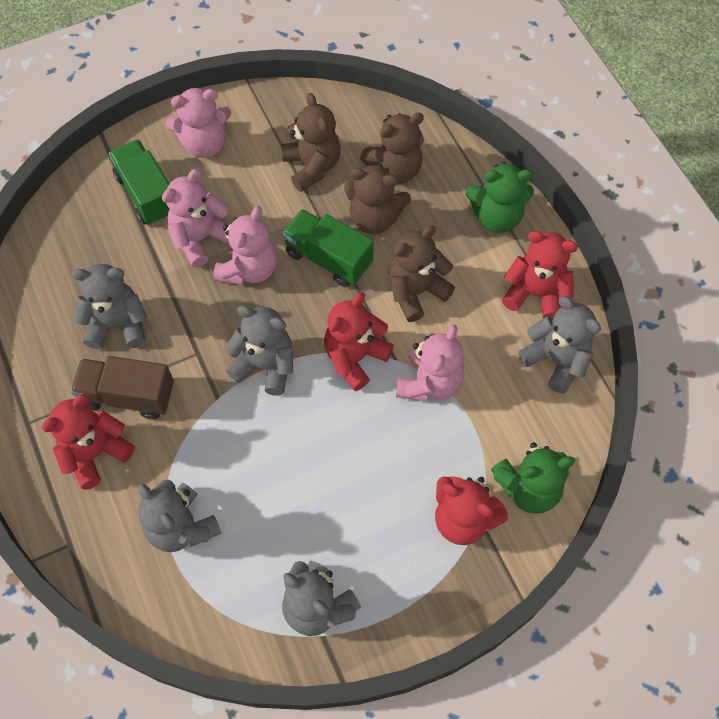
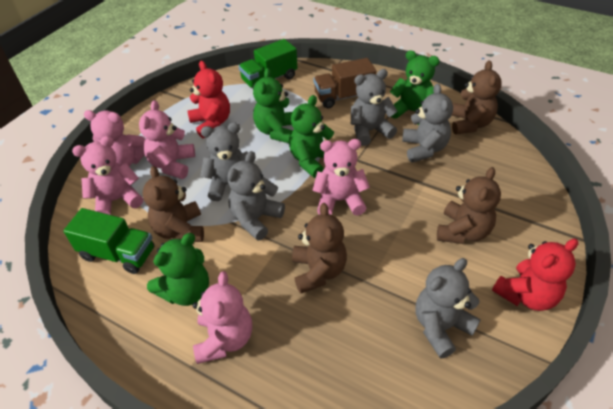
green teddy bear: [466,161,534,233] [491,442,575,514] = 2 -> [147,233,209,306] [253,68,292,143] [289,95,334,178] [390,50,440,125] = 4
pink teddy bear: [162,169,230,268] [166,87,231,158] [214,206,277,285] [396,324,464,401] = 4 -> [72,136,143,215] [84,110,145,166] [139,100,195,179] [192,271,252,364] [312,139,370,216] = 5
red teddy bear: [42,394,135,490] [324,292,394,391] [435,477,508,545] [502,231,578,319] = 4 -> [187,61,230,138] [492,238,578,311] = 2

